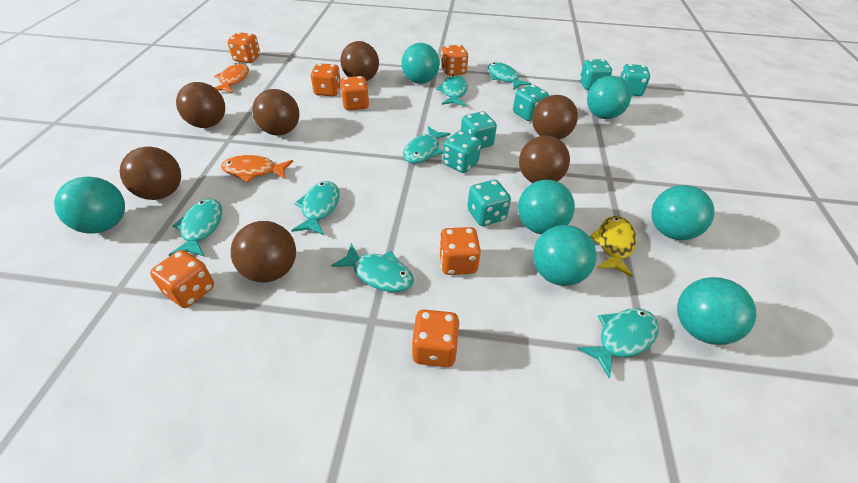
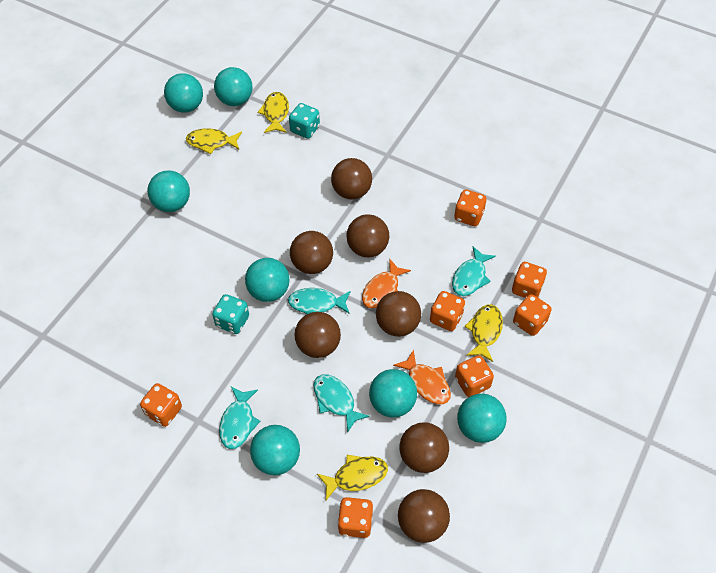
turquoise dice: [443,131,481,173] [461,111,497,149] [467,180,511,226] [513,85,549,121] [580,59,612,90] [620,64,650,96] = 6 -> [212,294,249,334] [289,103,320,139] = 2
turquoise fish: [169,199,222,257] [291,181,340,235] [331,243,414,292] [403,126,451,164] [436,75,468,106] [488,62,532,90] [577,308,659,379] = 7 -> [219,386,260,449] [288,288,351,314] [314,374,370,433] [452,246,496,296] = 4
yellow fish: [590,216,637,277] = 1 -> [186,128,242,154] [258,92,289,133] [317,455,388,500] [464,304,503,362] = 4

